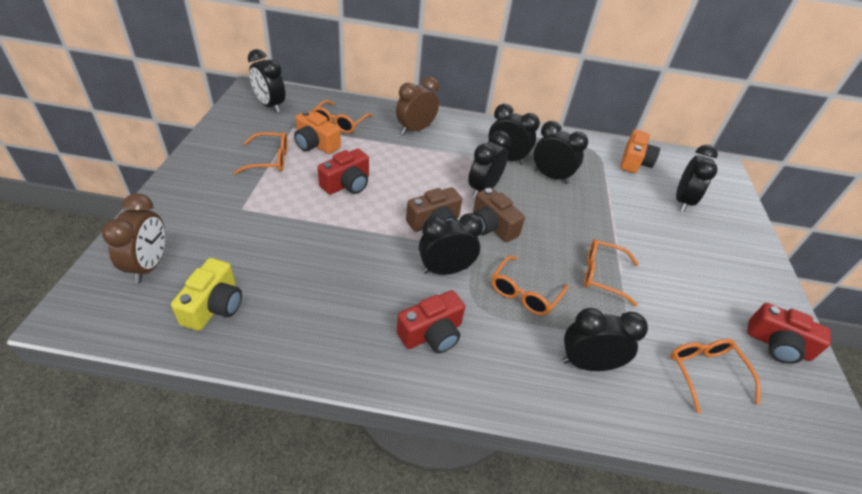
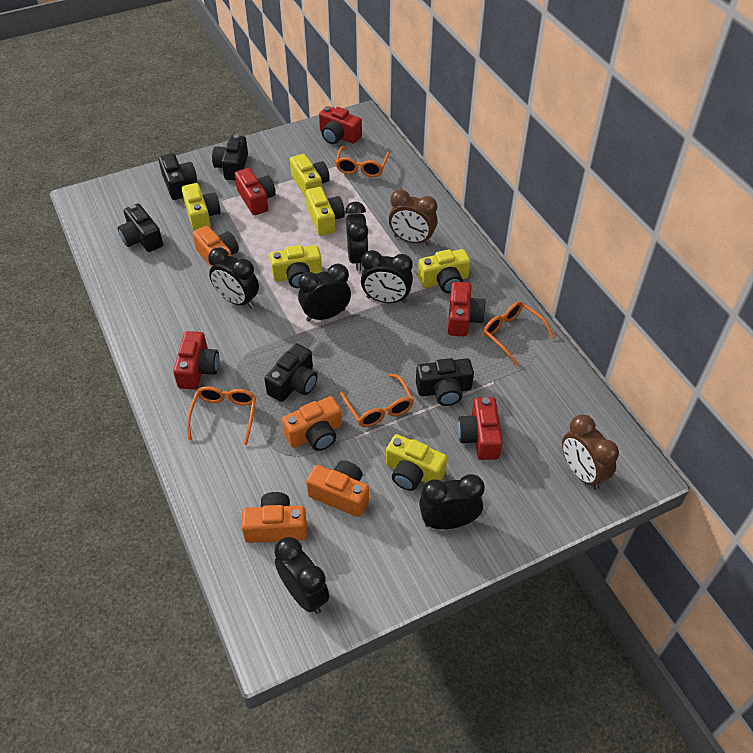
black camera: none = 0 -> [118,203,163,252] [158,153,197,200] [212,134,248,180] [264,343,318,402] [416,358,474,406] = 5
black clock: [248,49,285,113] [419,213,483,275] [468,131,511,198] [489,104,540,165] [534,121,588,184] [562,308,648,371] [676,145,718,212] = 7 -> [208,247,259,309] [274,537,330,614] [298,264,351,321] [345,202,369,271] [361,250,413,303] [419,474,485,529] = 6
brown camera: [406,187,462,232] [473,187,525,242] = 2 -> none = 0
orange camera: [294,110,341,154] [620,130,660,173] = 2 -> [193,226,239,267] [241,492,307,543] [282,396,342,451] [306,460,369,517] = 4
orange glasses: [234,132,288,174] [312,100,373,133] [491,256,568,315] [584,239,639,306] [670,339,761,413] = 5 -> [187,386,256,445] [335,146,389,177] [340,373,414,427] [483,301,554,366] = 4
red camera: [318,149,369,195] [397,290,465,353] [747,303,831,364] = 3 -> [173,331,219,390] [235,168,276,215] [319,106,362,144] [448,282,486,337] [457,397,503,460] = 5
yellow camera: [171,258,242,331] = 1 -> [182,183,221,231] [270,245,322,288] [290,154,330,197] [306,187,345,236] [386,434,447,491] [418,249,470,293] = 6

